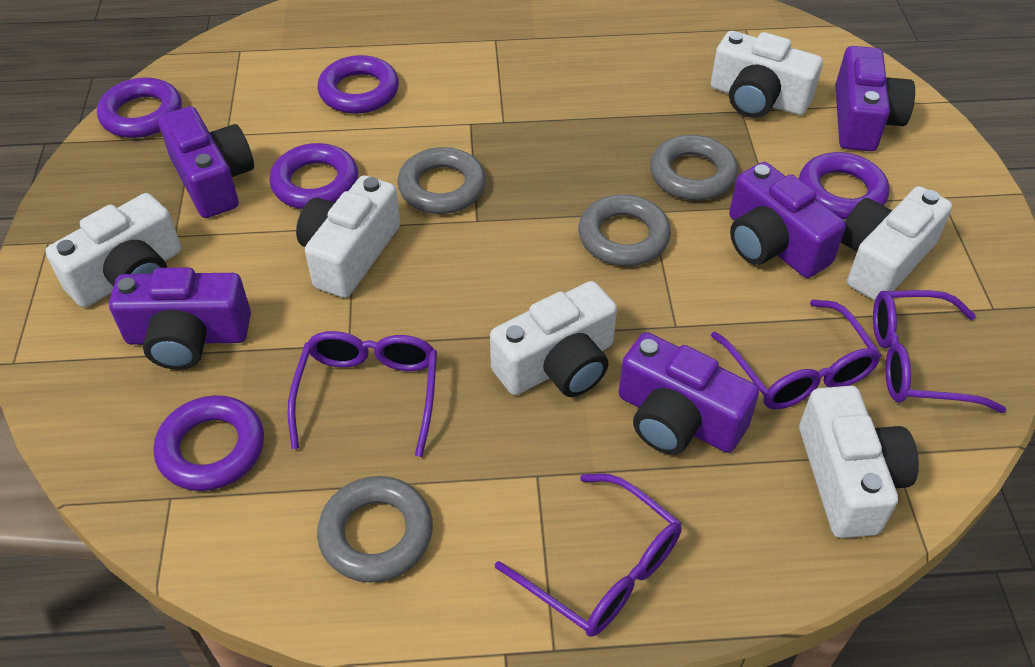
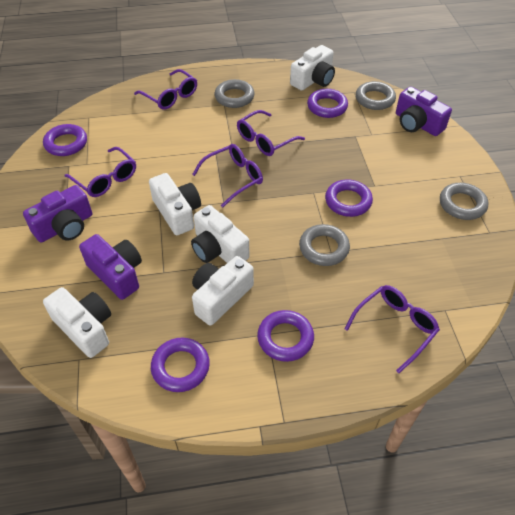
purple camera: [109,267,251,370] [158,106,254,218] [619,332,759,455] [729,162,846,278] [835,46,915,151] = 5 -> [23,185,92,242] [79,234,142,300] [396,87,452,136] = 3
purple glasses: [288,331,437,457] [495,474,681,637] [711,299,881,409] [873,290,1006,413] = 4 -> [65,147,136,197] [134,69,197,110] [192,144,263,207] [237,110,305,156] [344,285,440,373] = 5
white camera: [45,193,181,308] [296,175,400,298] [490,281,617,397] [711,31,823,118] [799,386,919,538] [841,186,952,301] = 6 -> [43,287,111,358] [149,173,201,235] [191,205,249,263] [192,256,254,325] [290,45,335,91] = 5

